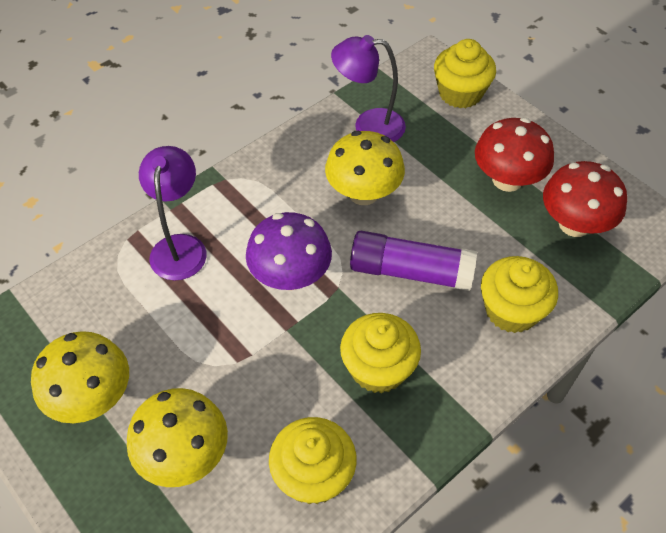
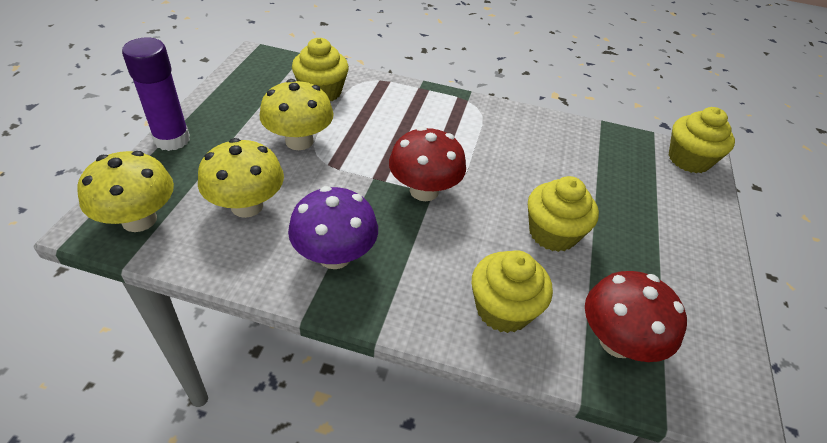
purple lamp: [139,146,207,280] [331,35,406,142] = 2 -> none = 0

